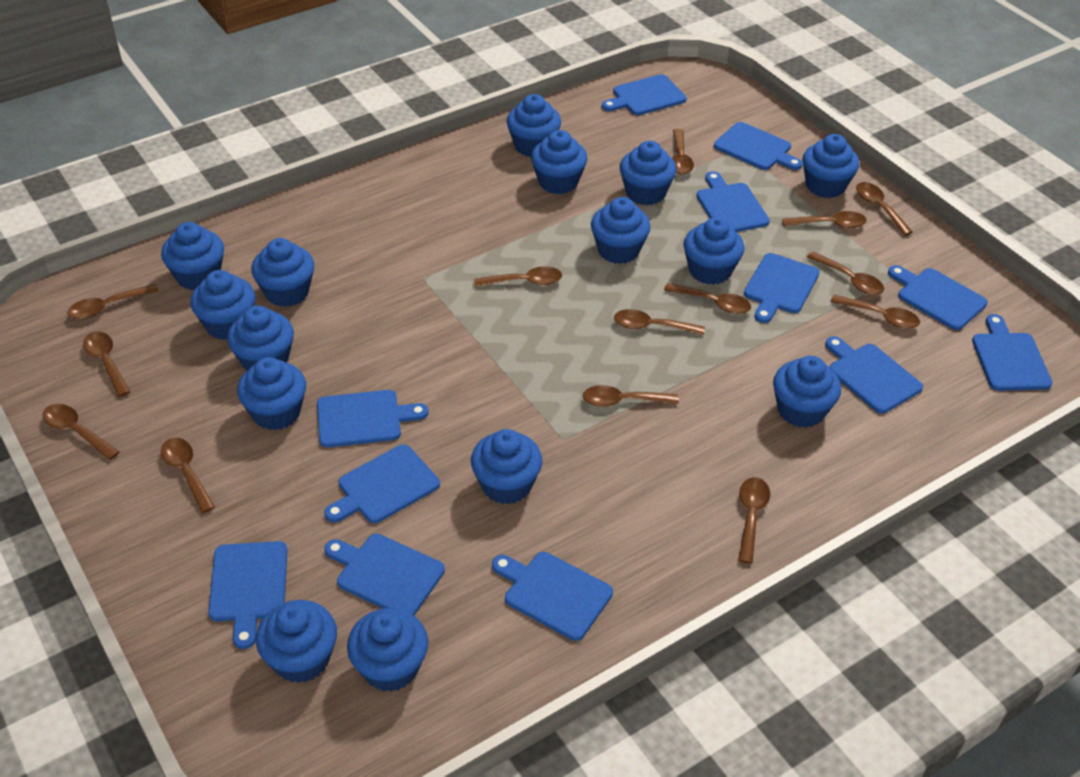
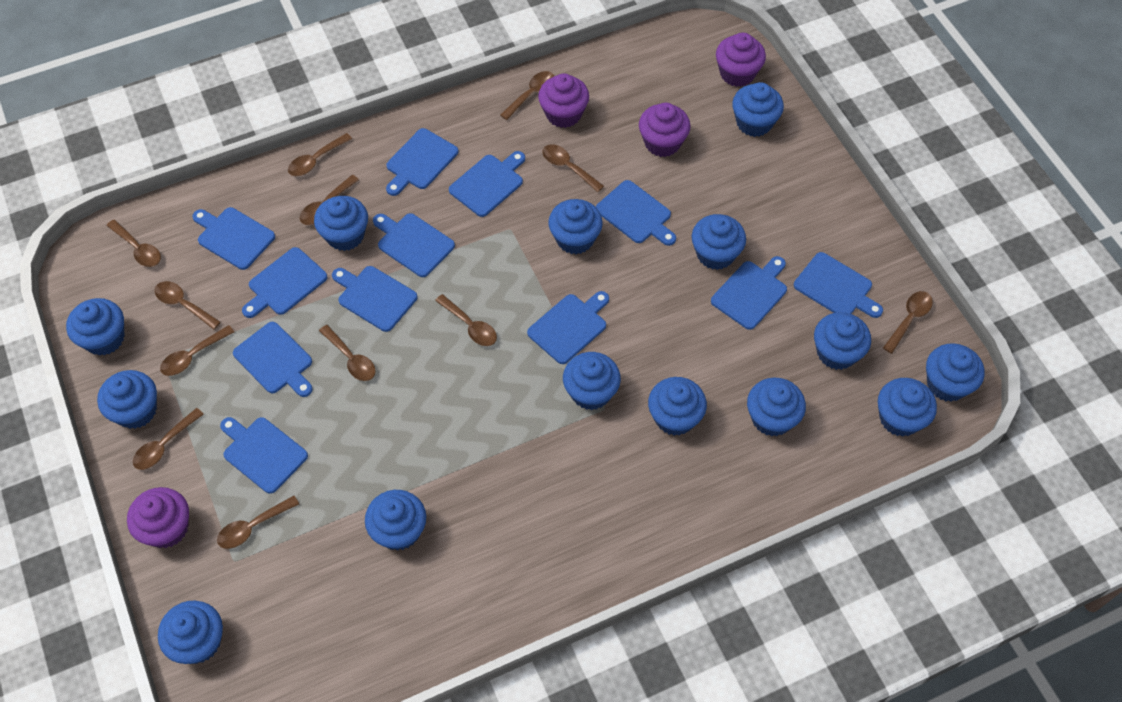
blue cupcake: [161,222,224,290] [190,270,255,340] [227,306,294,371] [237,357,306,430] [251,238,314,307] [256,600,337,683] [347,608,428,692] [471,429,542,504] [507,94,561,157] [531,130,587,194] [591,197,651,264] [620,141,677,205] [684,217,744,285] [773,356,841,428] [803,134,859,198] = 15 -> [66,298,124,356] [97,370,157,429] [158,601,223,664] [314,196,368,251] [365,490,426,551] [548,199,603,254] [563,352,621,410] [648,377,707,436] [692,214,746,270] [732,82,784,137] [747,377,806,436] [814,312,871,370] [878,378,937,437] [926,343,984,402] = 14
brown spoon: [43,404,119,460] [67,284,159,319] [83,331,130,397] [161,438,215,513] [474,266,562,287] [583,385,679,407] [614,309,705,335] [664,283,751,314] [672,129,694,175] [738,477,770,564] [782,211,867,228] [807,251,884,295] [830,295,920,329] [856,182,913,236] = 14 -> [107,219,161,267] [133,408,204,470] [154,281,221,330] [160,325,234,376] [217,496,299,549] [288,133,352,176] [300,175,359,225] [319,325,375,381] [435,294,497,346] [500,71,554,120] [542,144,604,192] [883,291,933,354] = 12
purple cupcake: none = 0 -> [127,487,189,548] [538,73,589,128] [639,103,691,157] [716,33,766,87] = 4

